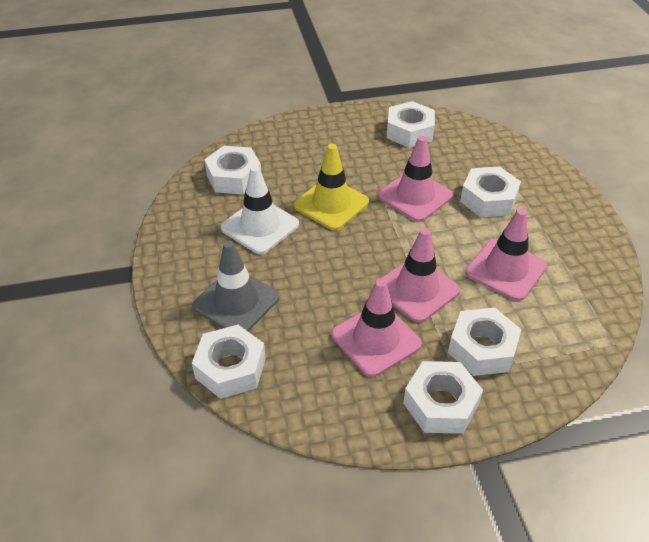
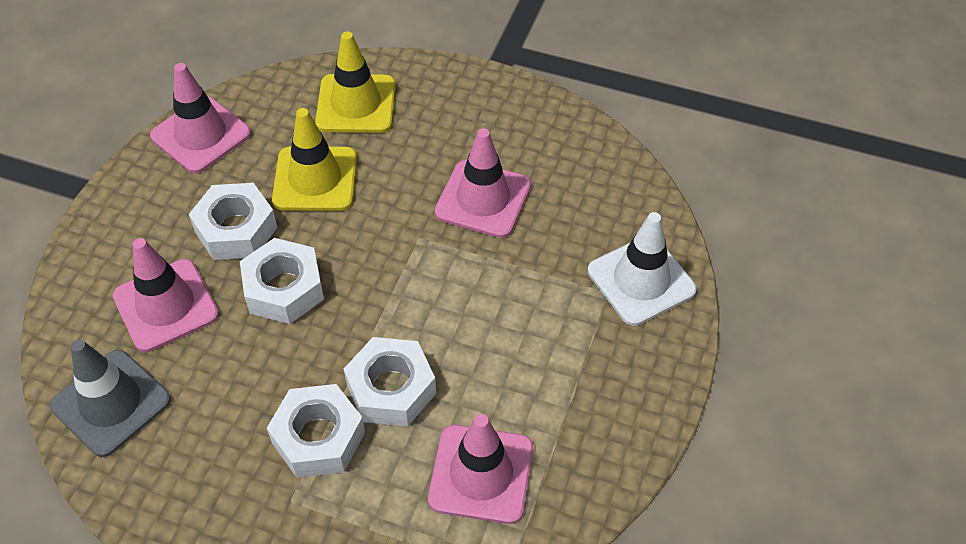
white nut: [192,325,266,399] [204,146,261,195] [387,101,435,148] [403,361,483,434] [448,308,522,376] [460,166,521,218] = 6 -> [189,183,278,260] [240,238,324,324] [267,384,365,478] [344,337,436,427] = 4
yellow traffic cone: [294,144,369,230] = 1 -> [272,108,357,211] [315,31,396,133] = 2

